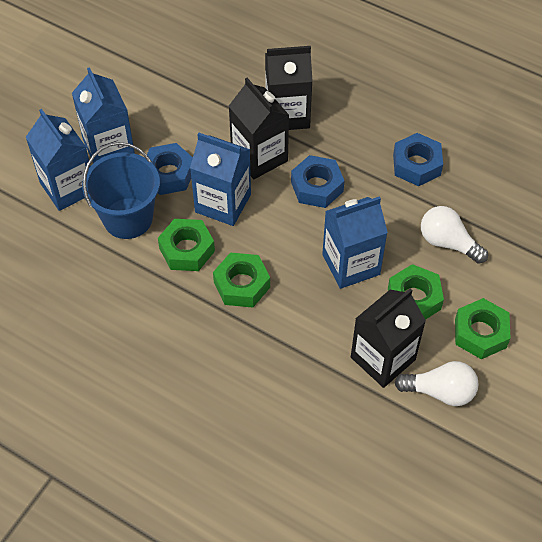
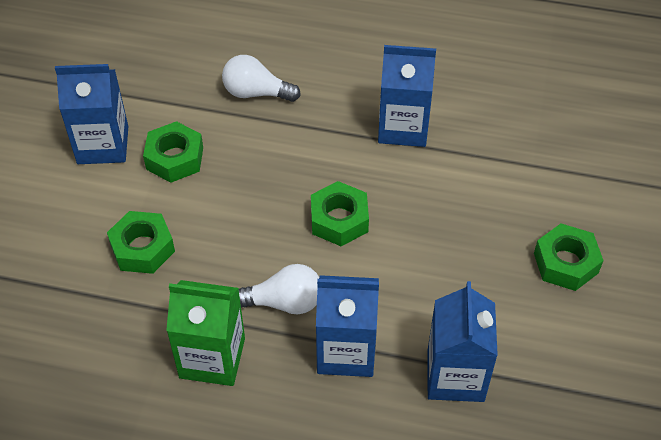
black carton: [229,78,289,179] [265,46,313,130] [351,288,426,388] = 3 -> none = 0
blue bucket: [82,142,160,239] = 1 -> none = 0
blue nut: [147,143,193,195] [291,155,344,208] [393,133,443,186] = 3 -> none = 0
green carton: none = 0 -> [166,280,245,386] = 1

